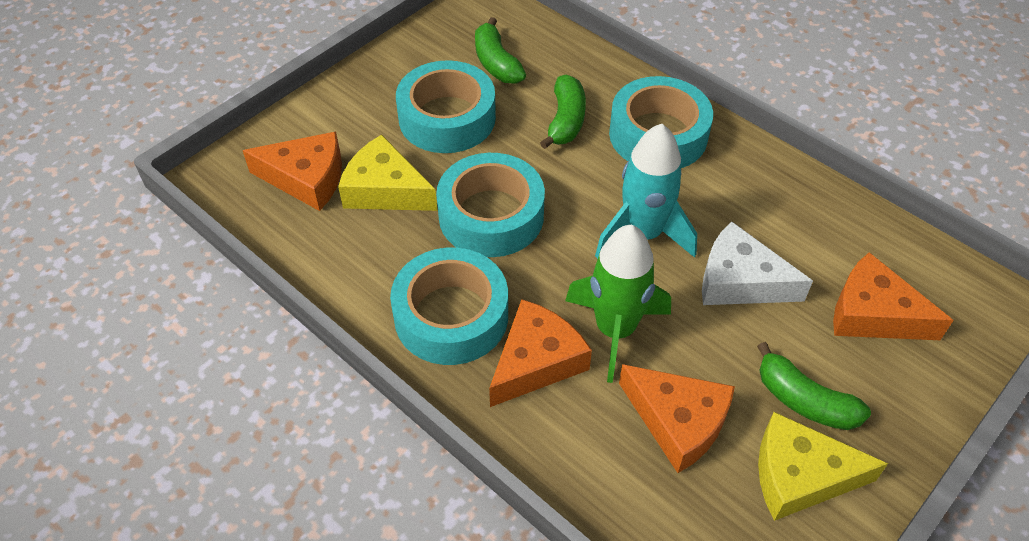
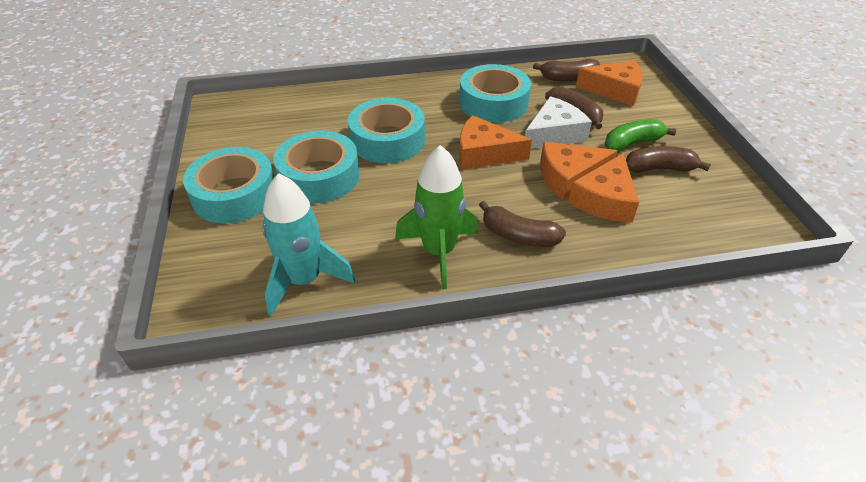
brown banana: none = 0 -> [479,201,566,247] [533,58,600,81] [545,87,603,129] [626,146,711,173] = 4
green banana: [475,17,526,84] [540,74,586,149] [757,342,871,430] = 3 -> [605,119,676,152] = 1
yellow cheese: [338,135,437,211] [758,412,888,521] = 2 -> none = 0

